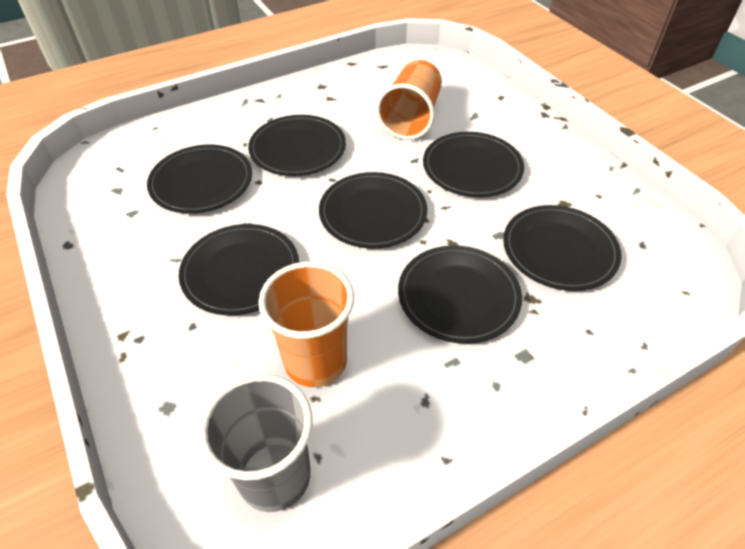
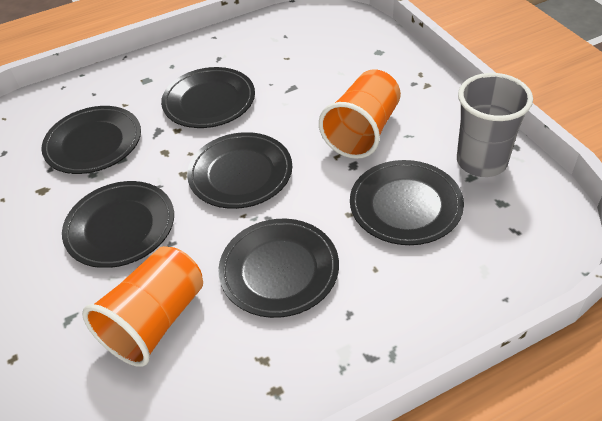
black plate: [147,145,252,213] [179,224,299,315] [248,115,346,176] [319,172,427,249] [398,245,522,344] [423,132,524,197] [503,205,622,291] = 7 -> [41,106,141,174] [62,181,174,268] [161,67,255,128] [187,132,292,209] [218,219,339,318] [350,160,464,245] = 6

